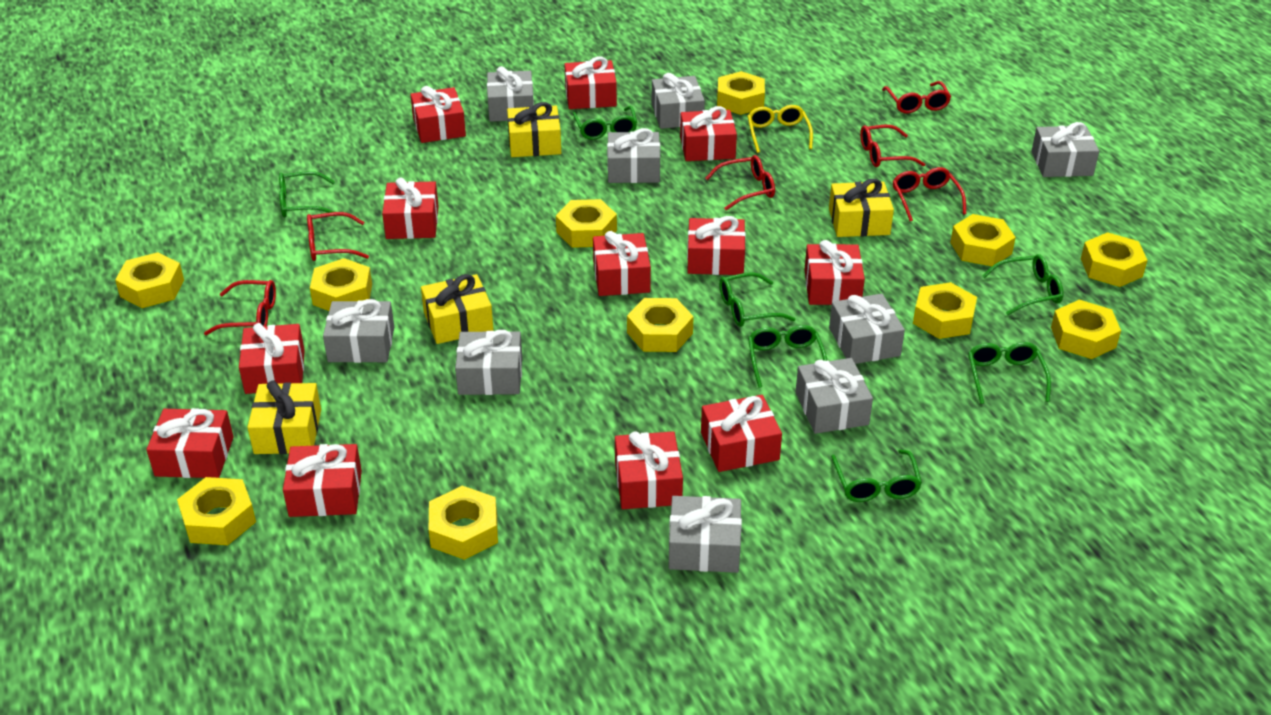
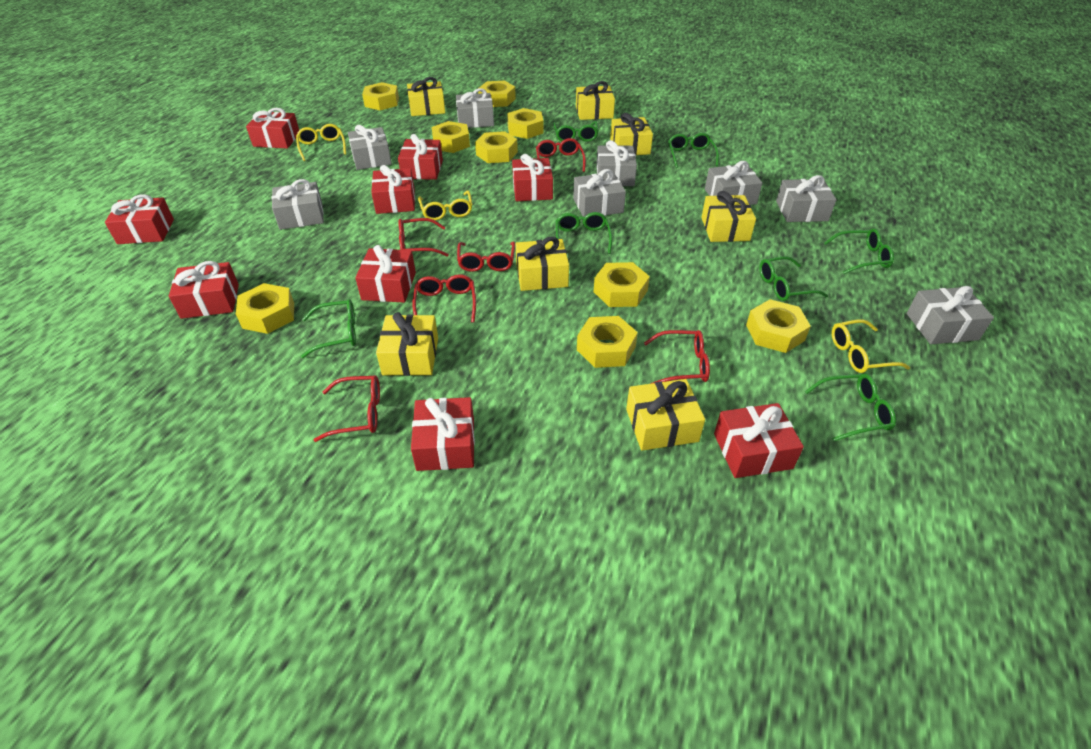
grey gift: [323,299,394,363] [455,330,522,395] [487,66,534,122] [607,128,660,183] [652,73,705,129] [669,496,742,573] [795,358,873,434] [829,294,905,364] [1031,122,1099,177] = 9 -> [272,179,324,230] [348,125,392,170] [456,88,494,128] [573,169,626,217] [596,140,637,186] [705,161,763,205] [776,175,836,222] [907,286,994,344] = 8
red gift: [146,408,234,478] [239,323,305,394] [283,444,362,517] [382,177,439,239] [410,86,466,143] [565,57,617,109] [593,231,651,296] [615,431,683,509] [680,106,737,161] [687,216,746,275] [701,395,782,472] [804,240,865,305] = 12 -> [105,194,174,244] [169,261,239,319] [246,108,299,149] [355,245,416,303] [371,165,415,214] [398,134,443,180] [411,397,475,471] [512,154,553,201] [714,403,804,478] = 9
yellow gift: [247,380,321,454] [421,274,494,344] [507,102,561,157] [829,179,894,237] = 4 -> [376,312,438,376] [407,77,445,116] [516,237,569,291] [576,81,615,120] [610,113,653,155] [626,379,705,451] [701,191,756,242] = 7
yellow glasses: [748,105,813,153] = 1 -> [296,124,346,161] [418,191,472,220] [832,319,910,373] = 3
yellow nut: [115,252,184,308] [177,477,256,545] [310,258,372,311] [429,486,498,560] [556,199,617,248] [627,298,694,352] [717,71,765,115] [913,282,977,339] [950,214,1016,266] [1051,300,1121,359] [1081,232,1147,287] = 11 -> [236,283,294,334] [362,82,399,110] [432,121,470,153] [475,131,518,163] [478,81,516,107] [507,108,544,139] [577,316,638,368] [594,262,650,307] [746,299,811,353] = 9

